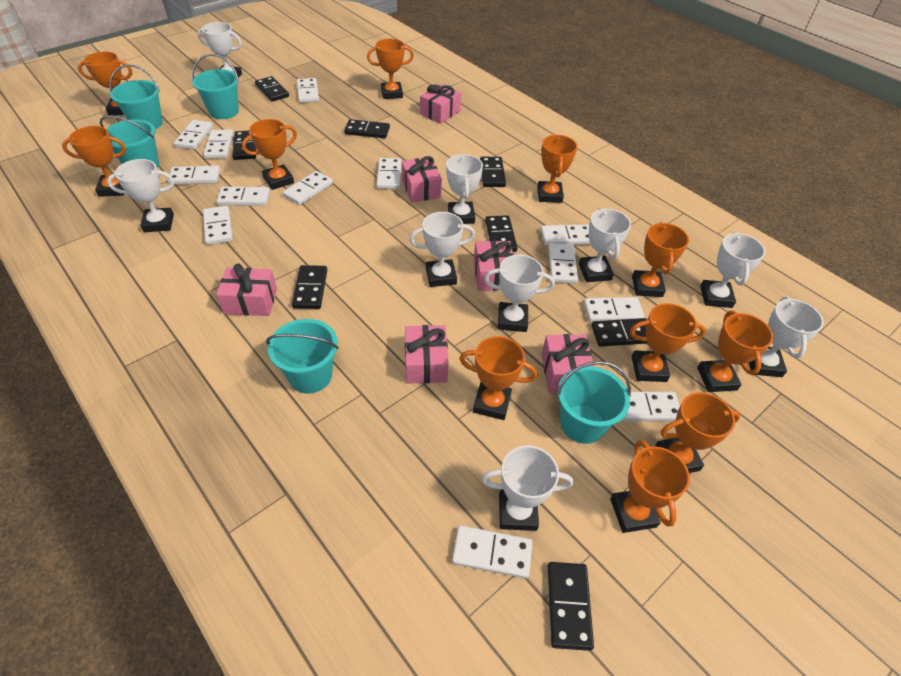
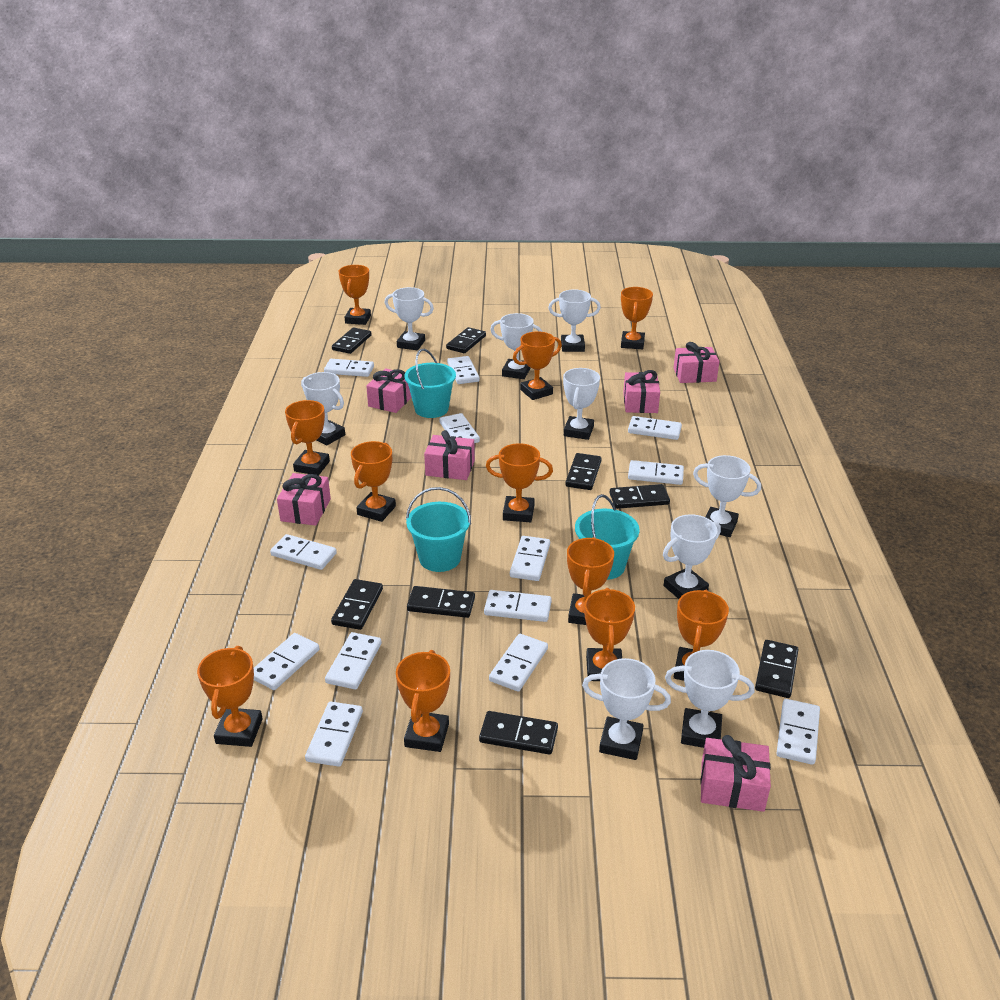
turquoise bucket: [100,116,159,168] [109,65,163,129] [192,54,239,119] [266,319,339,393] [557,361,631,444] = 5 -> [404,349,456,418] [406,487,471,572] [575,494,639,580] = 3

